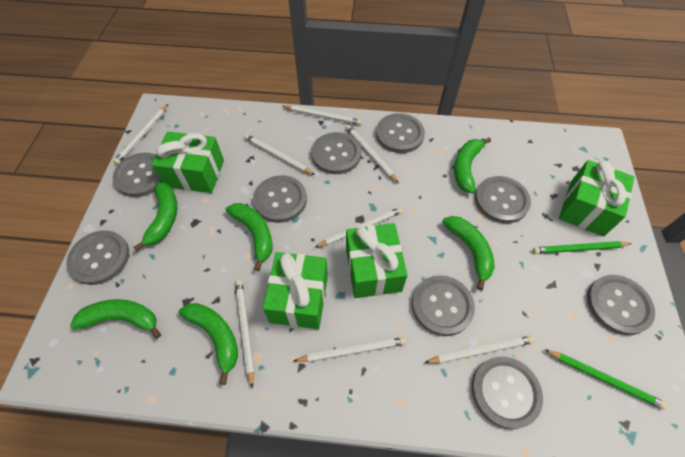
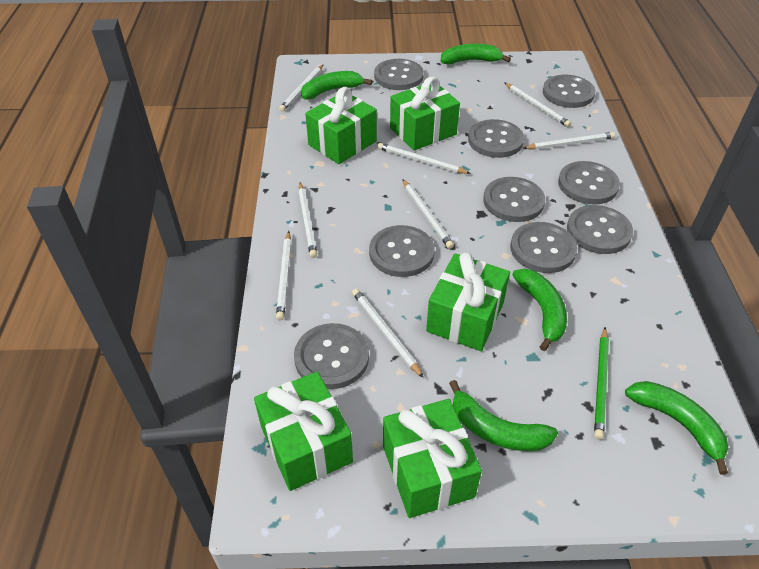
green banana: [70,299,161,339] [133,183,177,251] [179,303,238,385] [226,203,273,271] [442,216,495,290] [454,138,491,194] = 6 -> [301,71,372,99] [441,44,511,64] [449,380,558,451] [512,269,567,351] [625,381,729,475] = 5
green gift: [151,132,224,193] [263,252,328,329] [346,223,408,298] [559,160,635,236] = 4 -> [254,371,353,491] [305,87,377,164] [383,399,482,518] [390,76,460,150] [426,252,510,351] = 5
green pencil: [533,241,632,254] [544,349,668,409] = 2 -> [594,327,609,440] = 1

